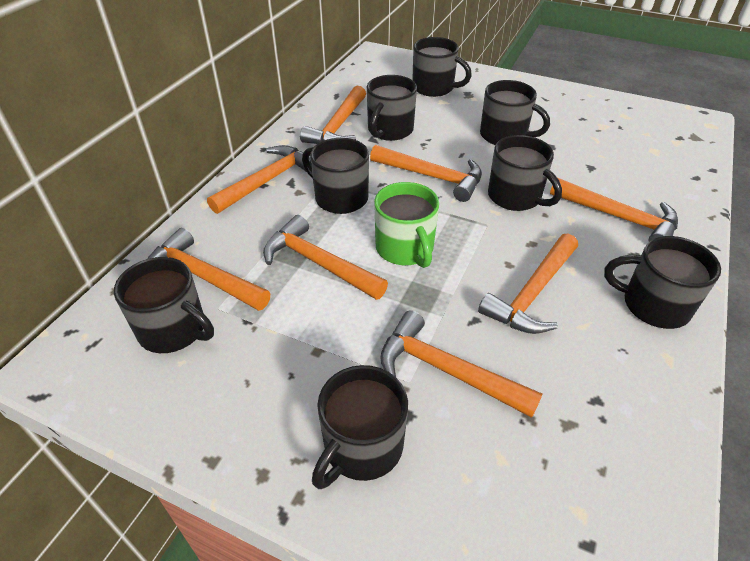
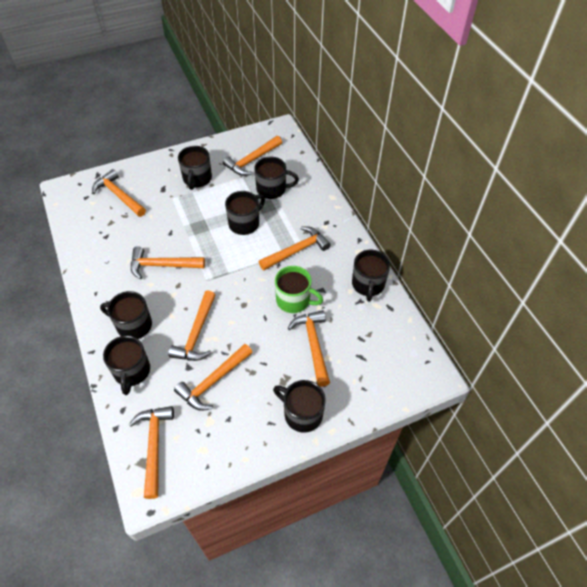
black mug: [114,257,214,353] [302,138,369,214] [312,365,408,489] [367,75,417,141] [412,37,472,97] [480,80,550,145] [488,135,562,211] [604,236,721,329] = 8 -> [100,291,152,339] [103,336,150,395] [178,146,212,190] [225,191,265,235] [254,157,299,199] [273,380,326,433] [352,250,390,302] = 7

